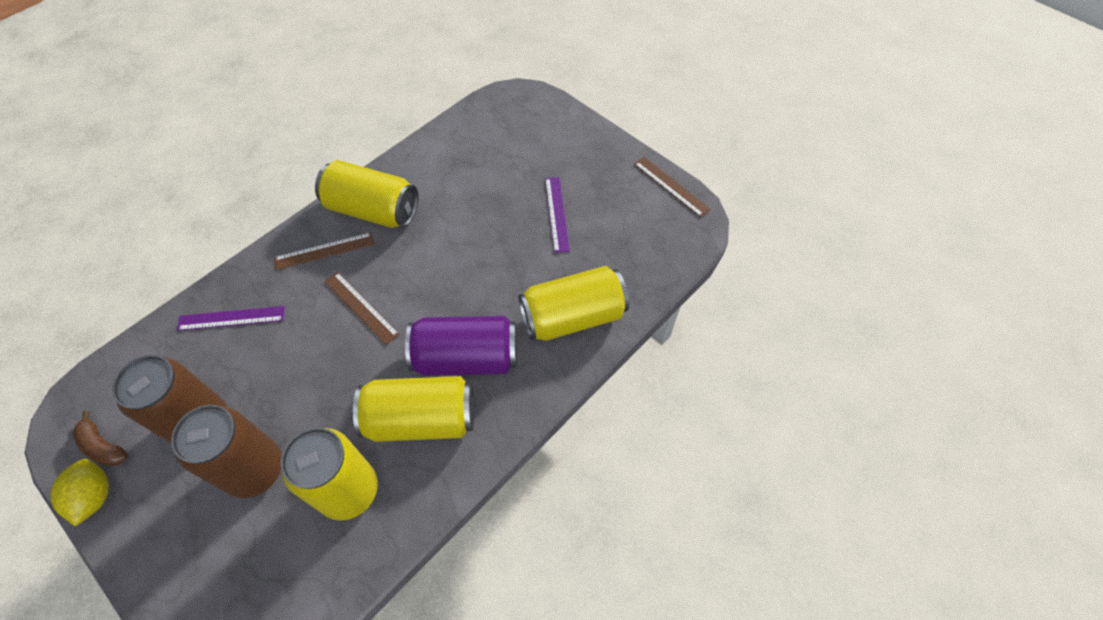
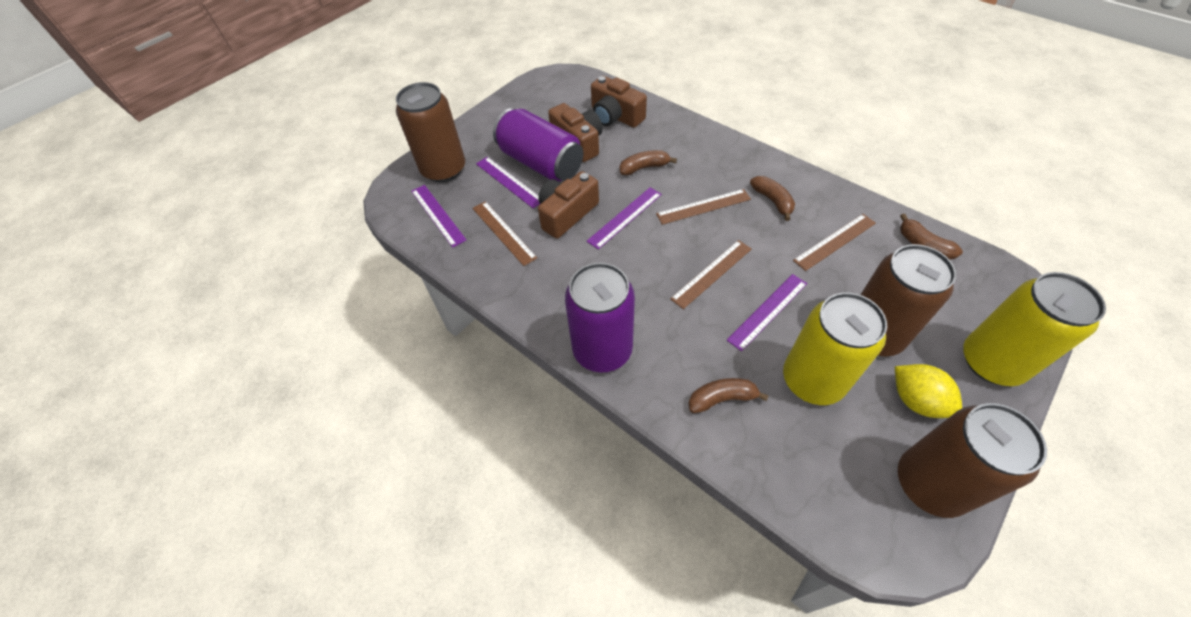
brown banana: [73,411,128,466] = 1 -> [620,150,677,176] [689,378,769,413] [750,176,795,221] [900,214,963,260] = 4
brown camera: none = 0 -> [538,171,599,238] [548,103,603,162] [591,76,647,128] = 3
brown can: [112,355,227,443] [171,405,282,498] = 2 -> [396,82,465,182] [860,244,956,356] [898,403,1047,518] = 3
brown ruler: [274,232,374,270] [324,272,399,345] [634,157,711,217] = 3 -> [472,201,537,266] [656,189,751,225] [670,240,752,309] [793,214,876,271] = 4
purple can: [405,316,517,376] = 1 -> [493,108,583,182] [565,263,635,373] = 2
purple ruler: [177,306,285,331] [545,177,570,253] = 2 -> [411,185,467,248] [476,157,540,209] [587,187,662,249] [727,274,807,351] = 4
yellow can: [281,428,378,521] [315,160,418,228] [353,376,474,442] [518,266,629,341] = 4 -> [783,292,887,405] [963,272,1106,386] = 2

